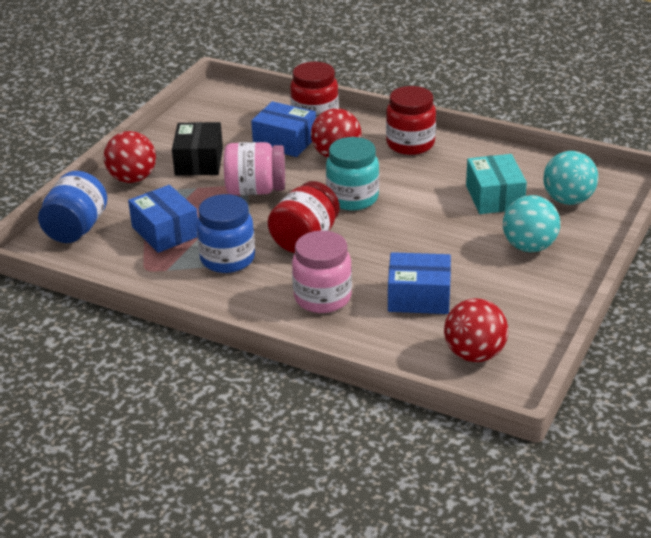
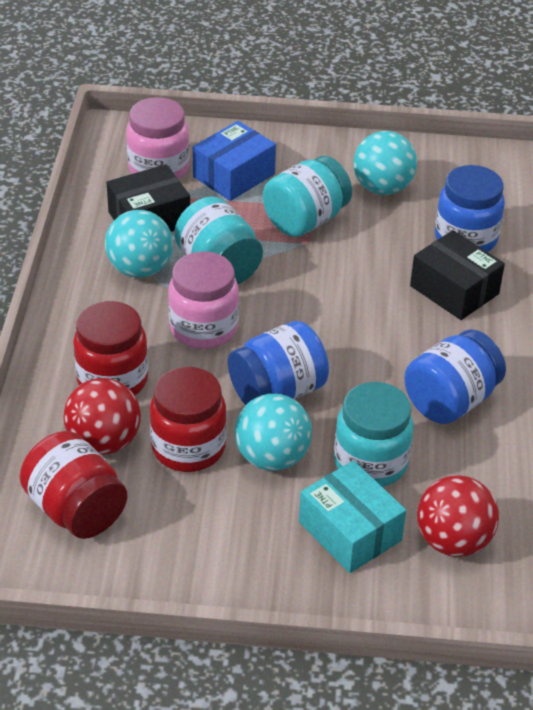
black box: [172,122,223,175] = 1 -> [107,164,190,232] [410,230,505,320] = 2
blue box: [128,185,198,253] [251,101,316,157] [388,252,451,314] = 3 -> [193,121,276,201] = 1
blue jar: [38,171,107,243] [196,194,255,273] = 2 -> [228,321,329,405] [404,329,506,424] [435,165,505,252] = 3
red ball: [104,131,156,183] [311,108,361,158] [444,298,508,362] = 3 -> [63,378,141,454] [417,475,499,557] = 2
turquoise ball: [503,195,560,252] [543,151,598,205] = 2 -> [105,210,173,278] [235,394,312,471] [353,131,417,195] = 3
turquoise jar: [326,137,379,211] = 1 -> [174,197,263,284] [263,156,352,237] [334,382,414,487] = 3

